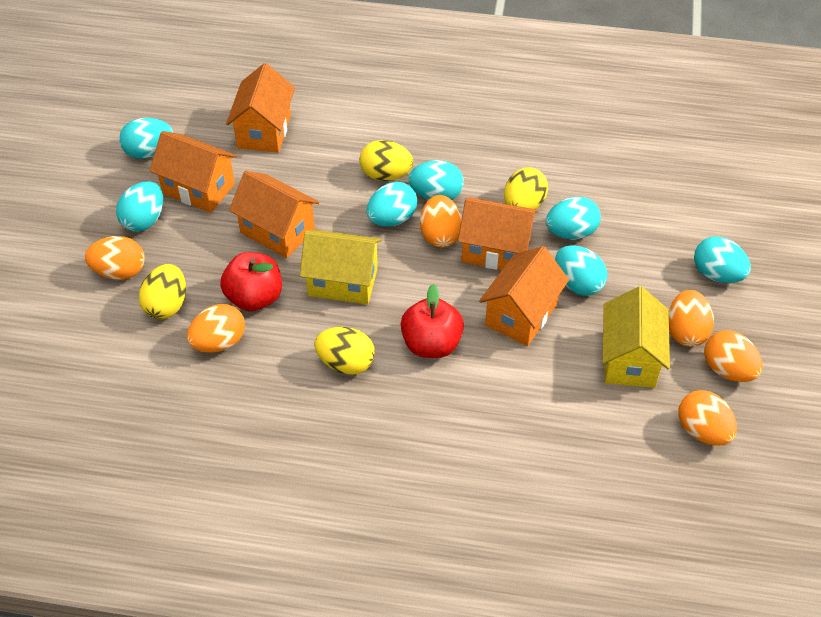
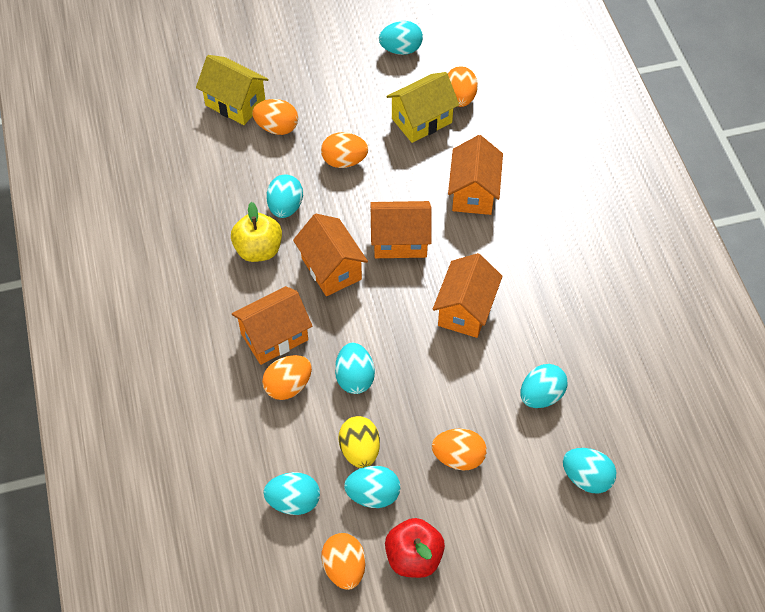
red apple: [220,252,282,311] [401,284,464,358] = 2 -> [385,518,445,578] = 1
yellow apple: none = 0 -> [231,202,282,262] = 1
yellow egg: [139,264,186,319] [314,327,375,375] [360,140,414,181] [504,167,548,209] = 4 -> [338,416,380,468] = 1

